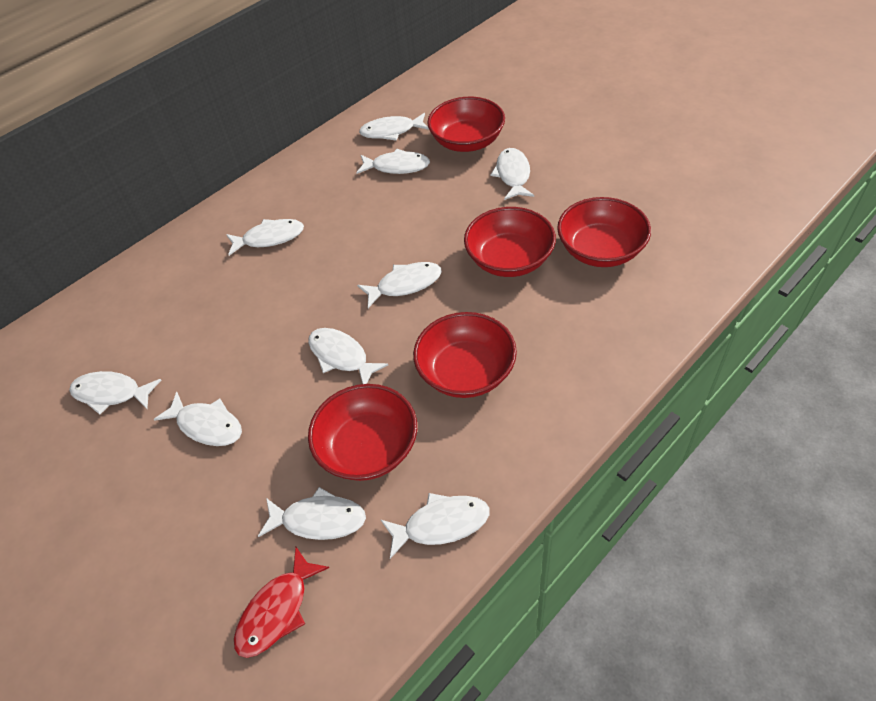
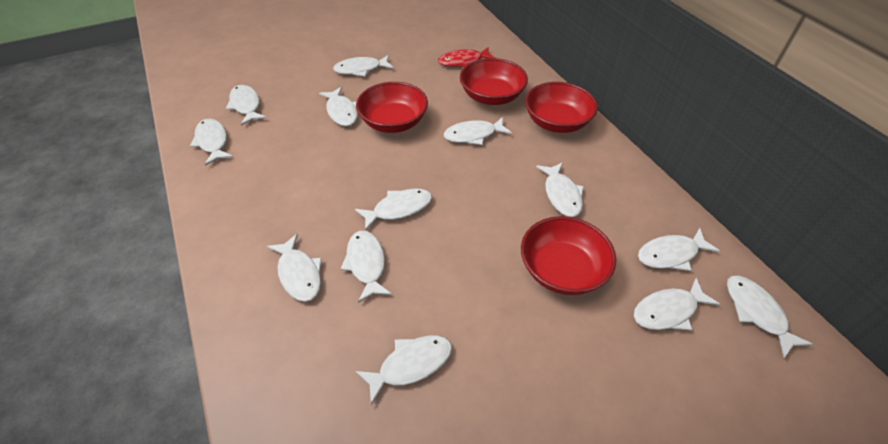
red bowl: [308,384,417,481] [413,312,517,398] [427,97,505,152] [464,207,556,277] [557,197,651,267] = 5 -> [356,82,428,133] [460,58,528,105] [521,216,616,295] [525,82,598,133] = 4
white fish: [69,371,161,415] [153,392,242,446] [226,219,304,256] [258,487,366,540] [308,328,388,384] [356,149,430,174] [357,262,442,308] [359,113,429,140] [380,493,490,559] [490,148,534,200] = 10 -> [190,119,233,166] [226,85,266,126] [267,234,322,302] [319,87,358,126] [333,55,393,76] [340,231,392,303] [355,189,432,231] [355,336,452,405] [444,117,512,145] [536,162,584,217] [634,278,720,330] [638,228,720,271] [727,276,813,358] = 13

